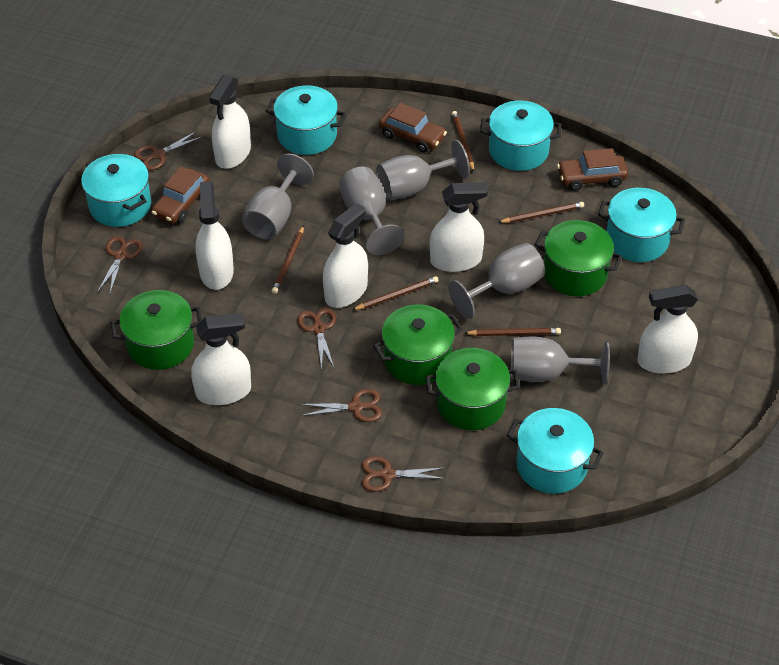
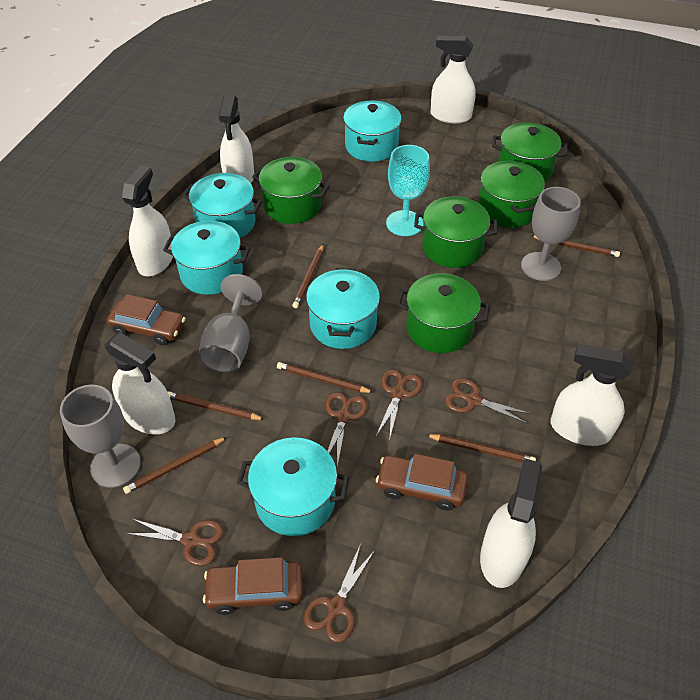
brown pencil: [272,226,304,294] [352,276,438,310] [452,111,474,172] [465,328,561,336] [498,202,584,223] = 5 -> [123,437,227,494] [168,391,265,420] [277,362,374,393] [292,244,324,308] [426,434,536,462] [531,235,620,257] = 6
green pot: [111,290,202,370] [373,304,463,385] [426,348,520,430] [535,220,623,296] = 4 -> [252,157,330,224] [396,273,490,353] [414,196,498,268] [478,160,545,228] [492,122,568,181] = 5
grey goblet: [242,154,314,240] [339,166,405,255] [376,140,470,200] [448,243,545,319] [511,336,610,385] = 5 -> [60,385,141,488] [198,274,262,373] [521,187,581,281] = 3
turquoise goblet: none = 0 -> [386,145,430,236] = 1

